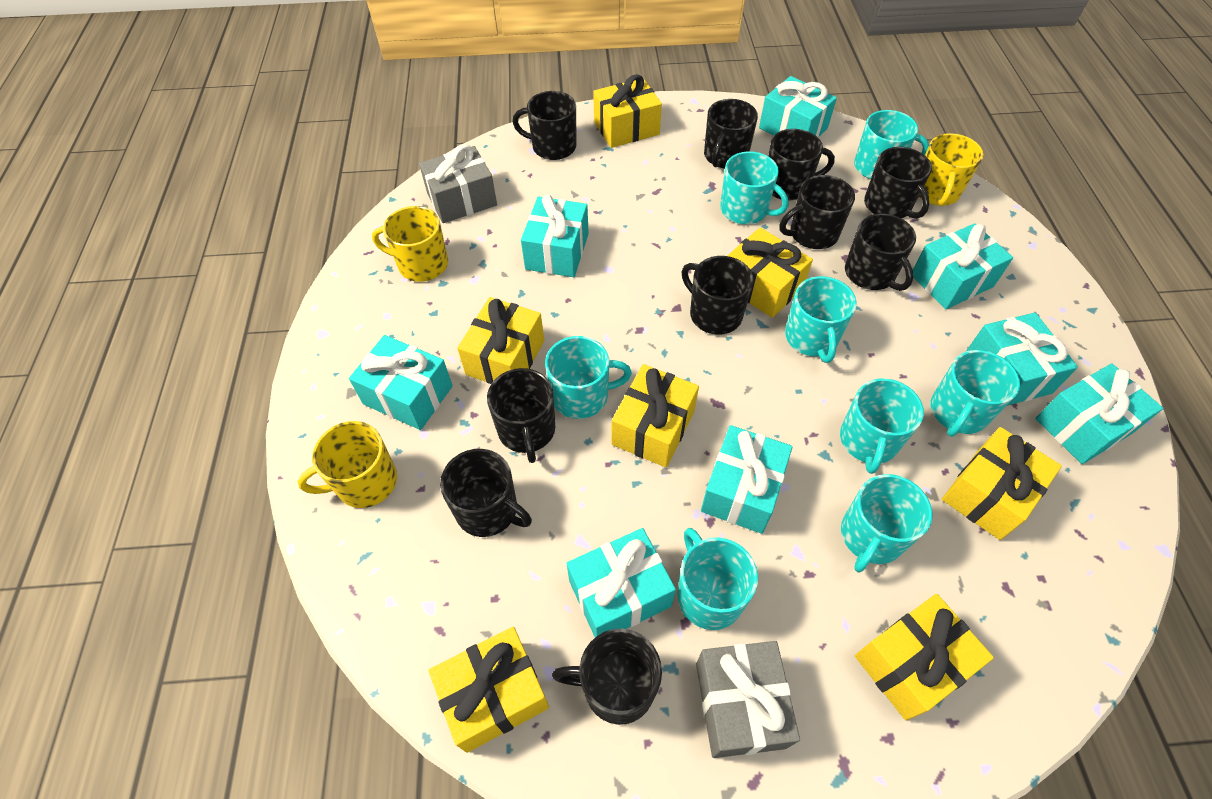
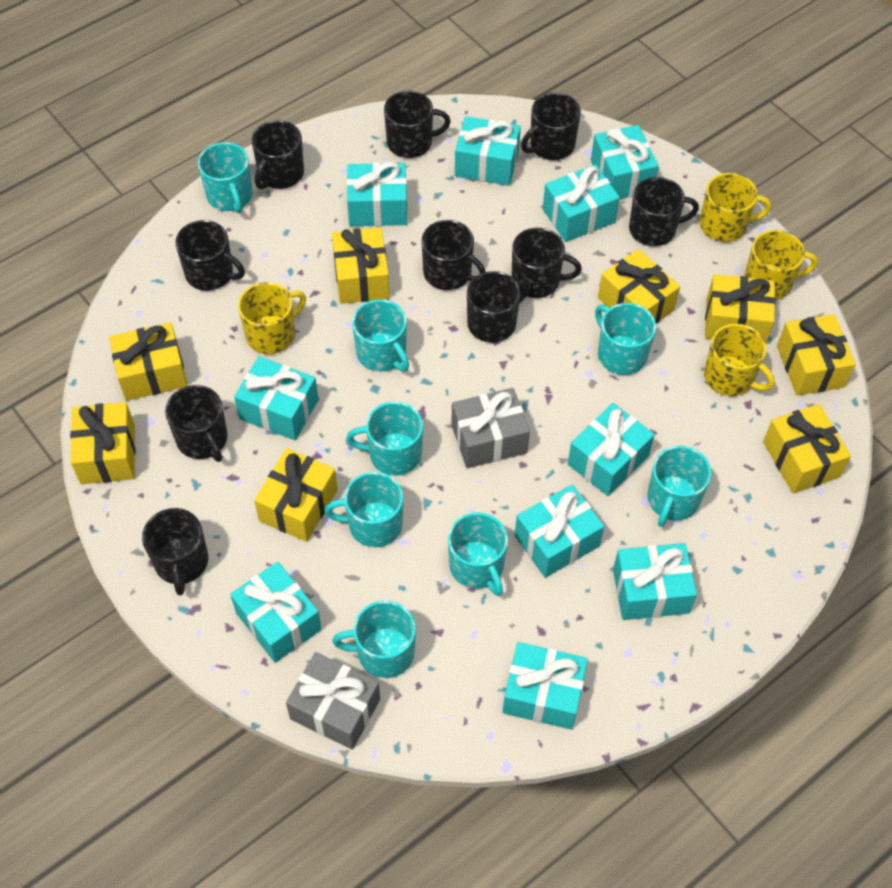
turquoise gift: [349,335,453,430] [521,194,589,277] [567,528,676,637] [701,425,793,534] [759,76,837,137] [913,223,1013,309] [966,313,1078,406] [1035,364,1163,464] = 8 -> [230,562,322,663] [234,356,318,440] [347,162,407,226] [455,116,521,186] [503,642,588,730] [515,485,604,578] [543,165,620,242] [568,403,655,496] [591,125,659,199] [613,543,697,620] = 10
yellow gift: [428,627,549,753] [457,297,544,384] [593,74,662,148] [612,364,699,468] [727,227,813,318] [855,594,994,721] [942,427,1062,540] = 7 -> [70,402,135,484] [109,322,187,401] [254,448,338,542] [332,227,390,304] [598,249,680,324] [705,274,776,343] [763,404,851,494] [777,314,856,396] = 8
yellow mug: [298,421,397,508] [372,206,448,282] [919,133,983,206] = 3 -> [238,282,306,354] [700,173,771,242] [704,324,775,396] [744,230,818,300] = 4

